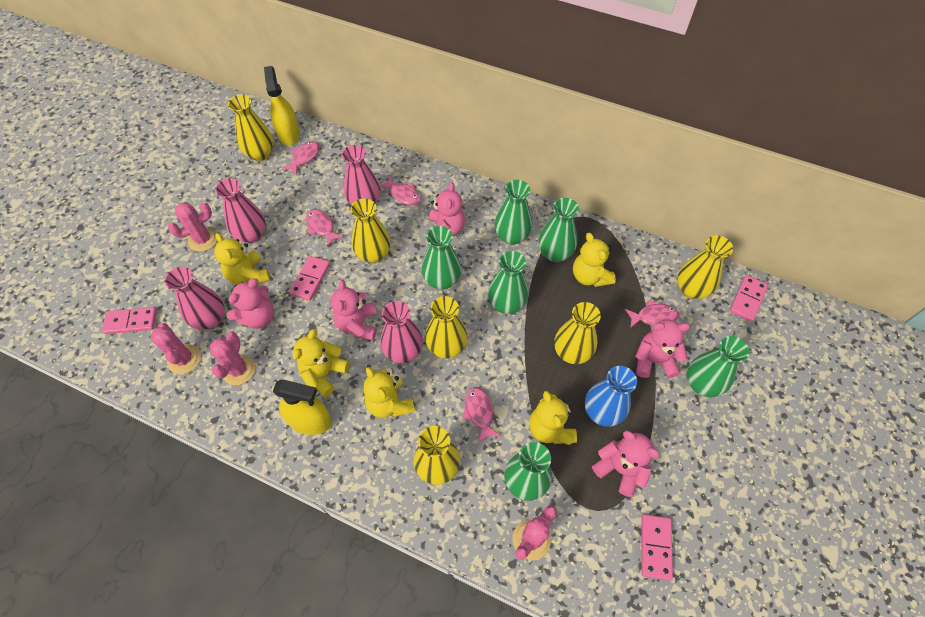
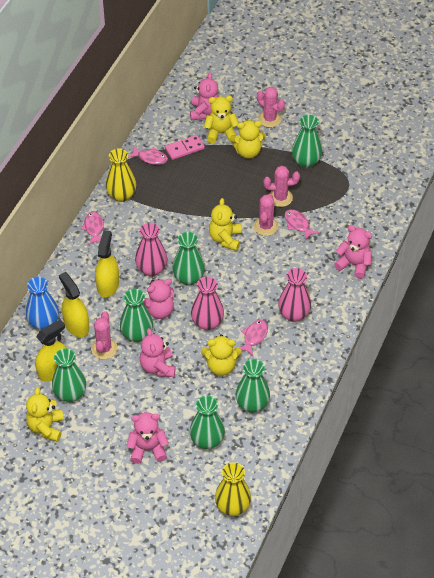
pink domino: [102,307,157,334] [289,256,330,301] [641,514,673,581] [730,275,768,322] = 4 -> [165,135,205,160] = 1
pink fish: [281,141,319,175] [306,209,344,247] [380,175,421,206] [463,387,501,443] [625,300,679,328] = 5 -> [81,211,104,245] [128,146,168,165] [240,320,268,356] [285,209,319,241] = 4
pink vase: [164,267,224,330] [215,178,266,243] [342,145,380,205] [380,301,423,363] = 4 -> [135,223,167,276] [191,277,224,330] [278,268,311,322] = 3
yellow spray bottle: [264,66,300,146] [273,380,332,435] = 2 -> [35,319,67,382] [59,272,89,337] [95,230,119,297] = 3
yellow vase: [228,95,273,161] [350,198,390,263] [414,426,460,485] [425,296,467,358] [554,302,601,364] [677,235,733,299] = 6 -> [105,149,136,202] [215,462,251,516] = 2

